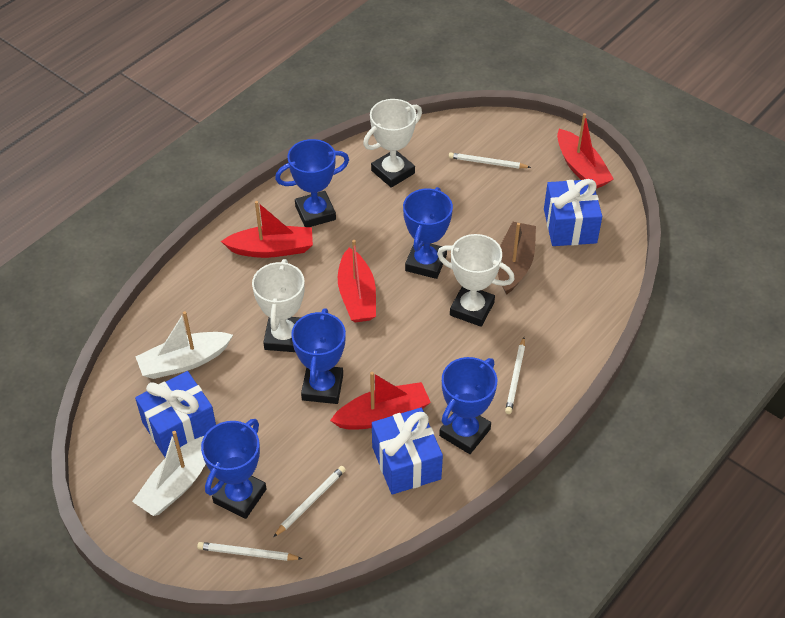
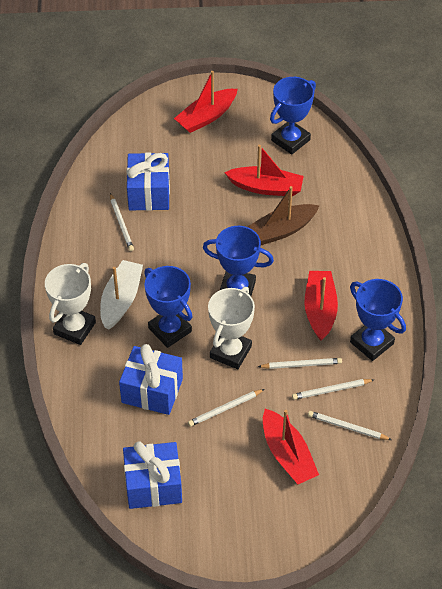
blue trophy: [201,419,266,519] [275,139,349,227] [291,308,346,404] [403,187,453,279] [439,357,497,454] = 5 -> [144,266,192,348] [203,226,274,296] [270,77,316,154] [350,279,406,361] = 4
white boat: [132,431,206,516] [135,311,233,379] = 2 -> [100,260,143,329] = 1
white pencil: [197,542,303,561] [273,466,346,537] [449,152,531,168] [505,337,525,414] = 4 -> [110,193,134,251] [188,389,265,427] [258,358,342,369] [292,379,374,400] [308,411,392,440] = 5
white trophy: [252,259,305,352] [363,99,422,188] [437,234,515,327] = 3 -> [45,263,96,345] [208,287,255,369] = 2

